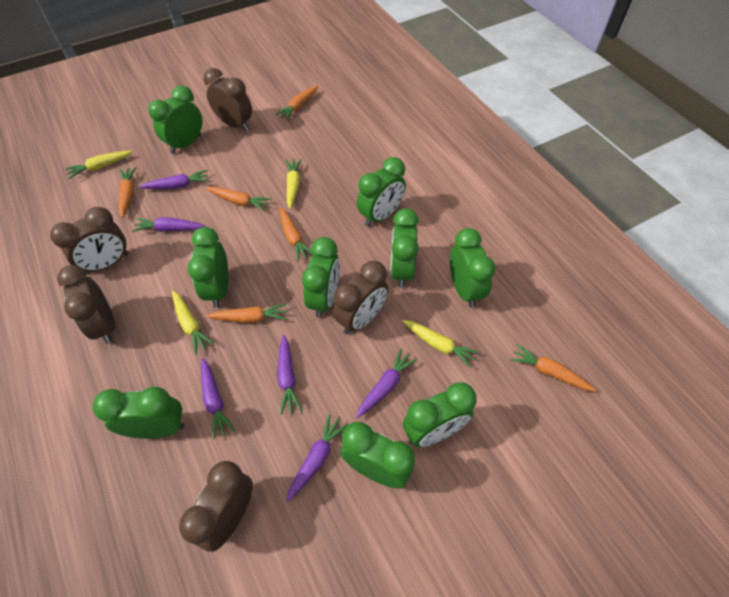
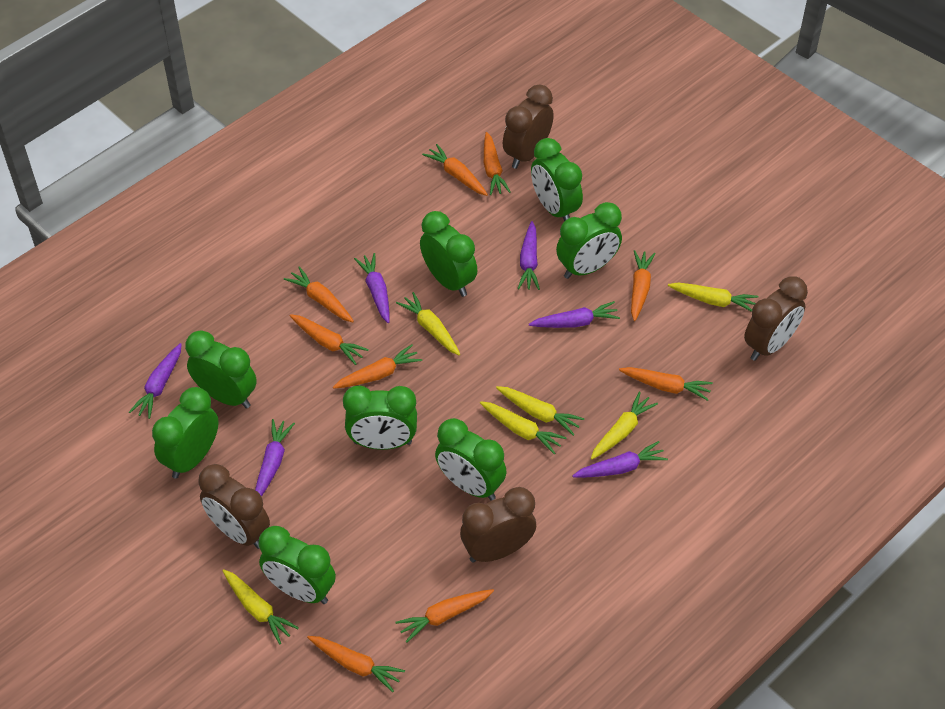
brown clock: [50,207,129,275] [57,265,115,344] [179,461,253,552] [204,68,252,131] [333,261,388,334] = 5 -> [199,464,270,549] [460,487,536,563] [503,85,554,169] [744,276,808,361] = 4
green clock: [93,387,185,439] [148,85,202,154] [188,227,229,308] [302,237,340,318] [341,422,415,489] [357,157,406,227] [390,208,419,288] [403,382,477,447] [450,228,495,308] = 9 -> [152,387,219,479] [185,330,257,408] [259,526,336,604] [343,385,417,450] [420,211,477,297] [435,418,507,501] [531,138,583,221] [556,202,622,279] = 8
orange carrot: [119,167,136,218] [206,187,271,211] [206,303,287,323] [275,85,318,120] [280,207,313,262] [510,344,596,391] = 6 -> [284,267,354,323] [290,314,369,365] [307,636,405,692] [333,344,422,389] [396,589,494,643] [422,144,488,196] [484,132,511,195] [619,367,713,401] [631,250,656,321] = 9
yellow carrot: [65,151,133,179] [172,291,214,354] [286,159,302,209] [402,320,480,368] = 4 -> [222,569,299,645] [396,292,460,356] [480,401,567,455] [496,386,584,436] [591,392,658,460] [668,282,759,312] = 6

